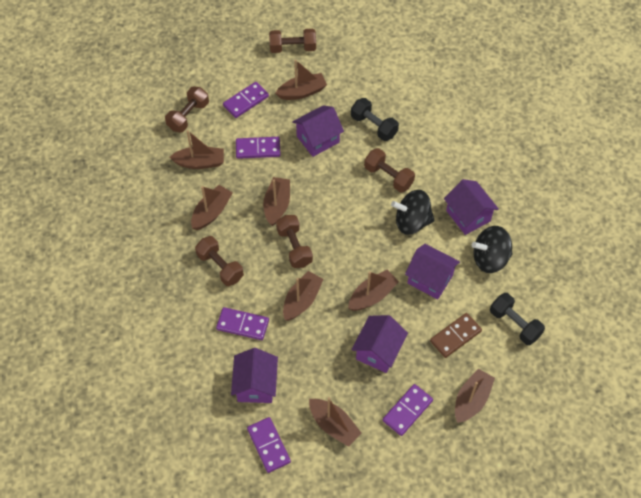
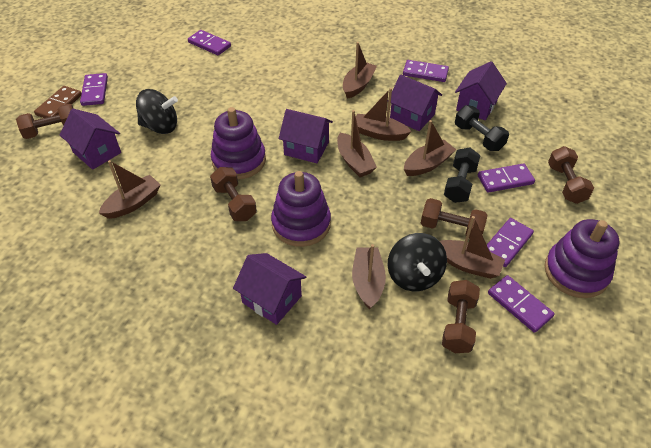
brown boat: [169,130,224,169] [191,185,233,230] [263,177,290,226] [275,60,327,100] [283,271,323,321] [309,397,361,447] [348,270,399,311] [455,369,495,423] = 8 -> [99,160,161,219] [337,110,377,177] [343,42,377,99] [352,244,386,310] [356,88,412,141] [404,120,456,176] [440,216,505,279] = 7
purple domino: [216,307,269,340] [223,82,269,118] [236,137,280,159] [247,417,291,473] [383,384,433,436] = 5 -> [80,73,108,106] [188,30,231,55] [403,60,449,82] [478,163,535,193] [487,218,534,267] [488,275,555,333] = 6
purple stacking toy: none = 0 -> [211,107,266,179] [271,171,331,247] [544,219,619,298] = 3

